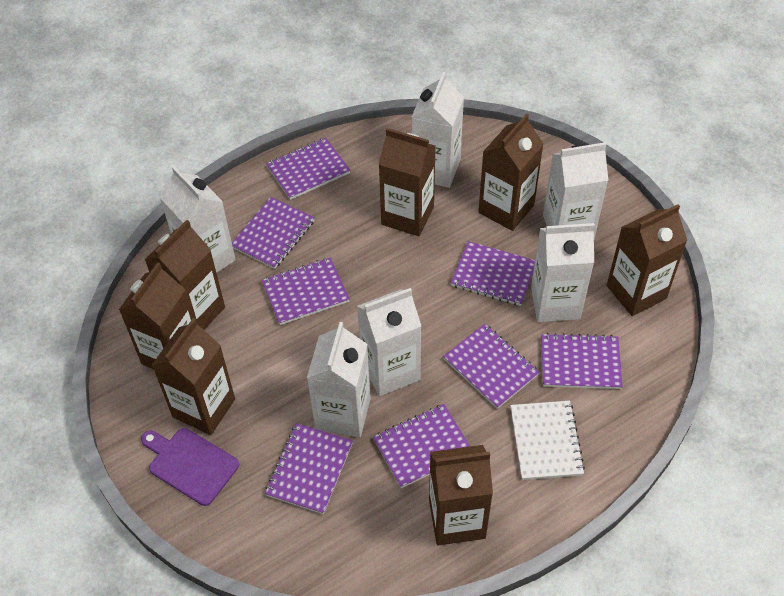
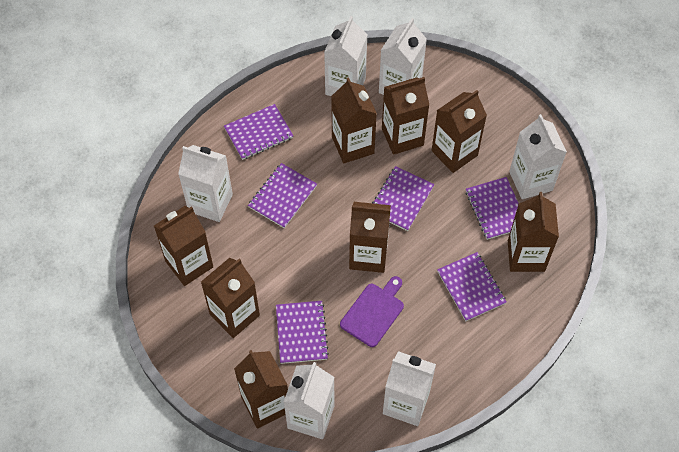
brown carton: [119,263,194,369] [145,220,225,330] [152,318,235,435] [378,128,436,236] [429,445,493,545] [478,114,543,231] [607,204,687,316] = 7 -> [154,206,213,286] [201,258,260,338] [234,350,288,428] [331,77,377,163] [349,202,391,273] [382,77,429,155] [432,90,487,173] [508,192,559,272] = 8
purple notebook: [232,197,315,269] [261,257,350,325] [265,423,353,514] [266,138,350,200] [373,404,470,488] [443,324,539,409] [451,241,535,306] [541,333,623,389] = 8 -> [224,104,293,160] [248,163,317,228] [276,301,329,364] [372,166,434,231] [437,252,507,321] [466,177,519,240] = 6
white notebook: [510,401,585,480] = 1 -> none = 0

